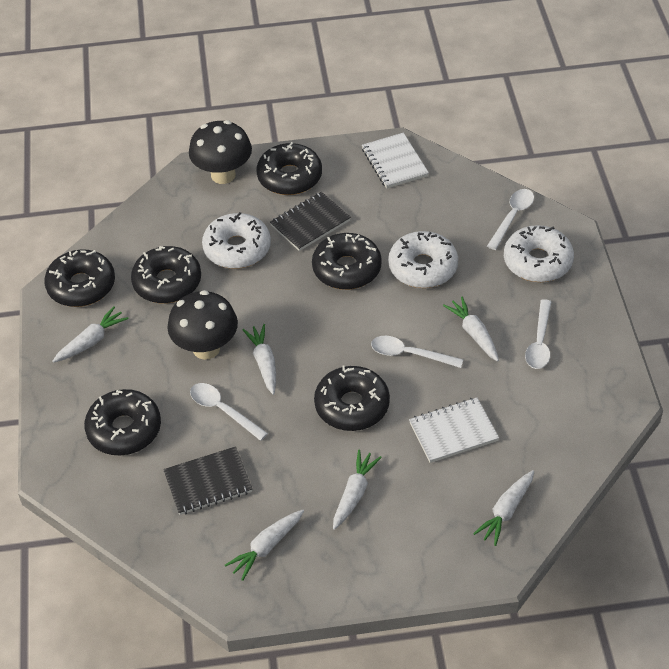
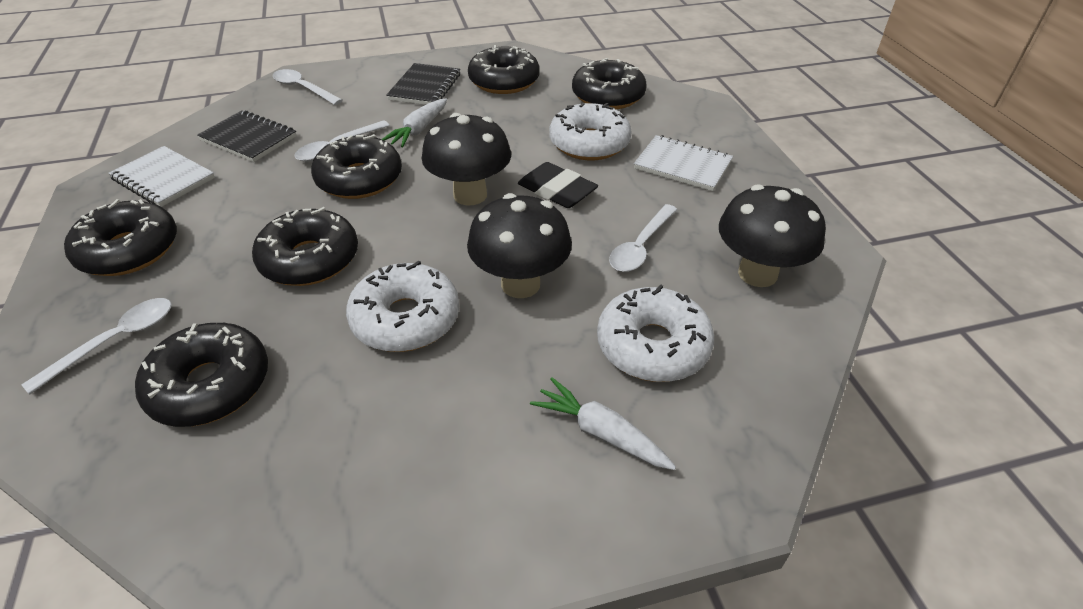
black eraser: none = 0 -> [518,162,598,208] = 1
black mushroom: [167,290,238,360] [189,120,252,184] = 2 -> [422,113,511,205] [467,193,572,298] [719,184,826,287] = 3
white carrot: [52,307,129,363] [225,510,304,581] [242,324,276,395] [333,450,382,530] [443,297,499,361] [473,470,534,546] = 6 -> [381,99,447,147] [530,377,676,470] = 2

